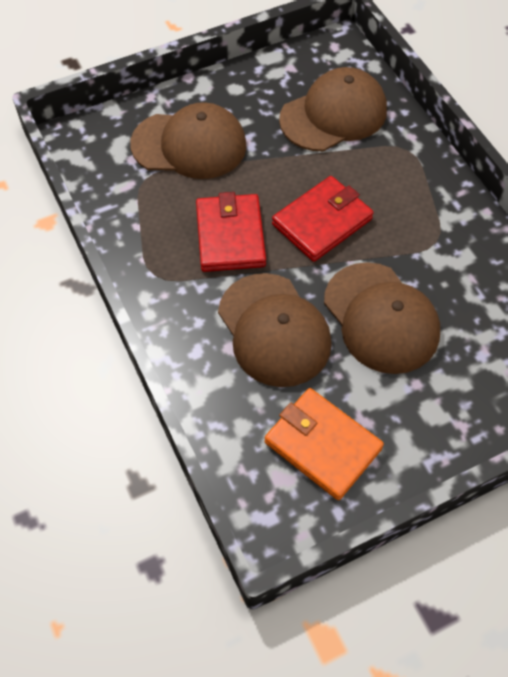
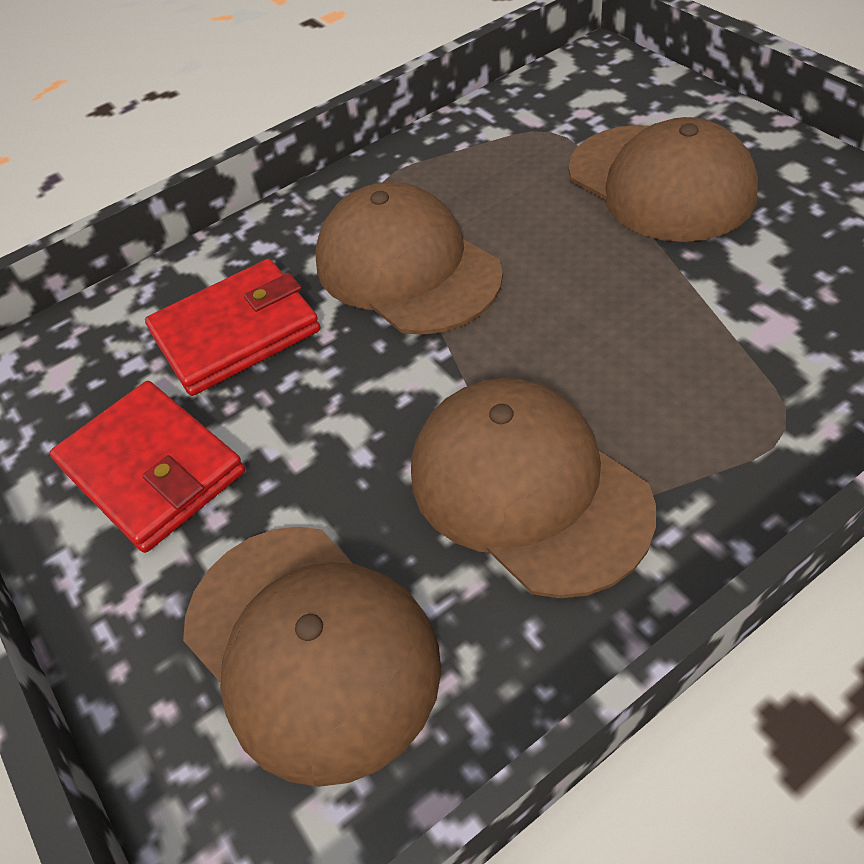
orange wallet: [264,388,384,500] = 1 -> none = 0

